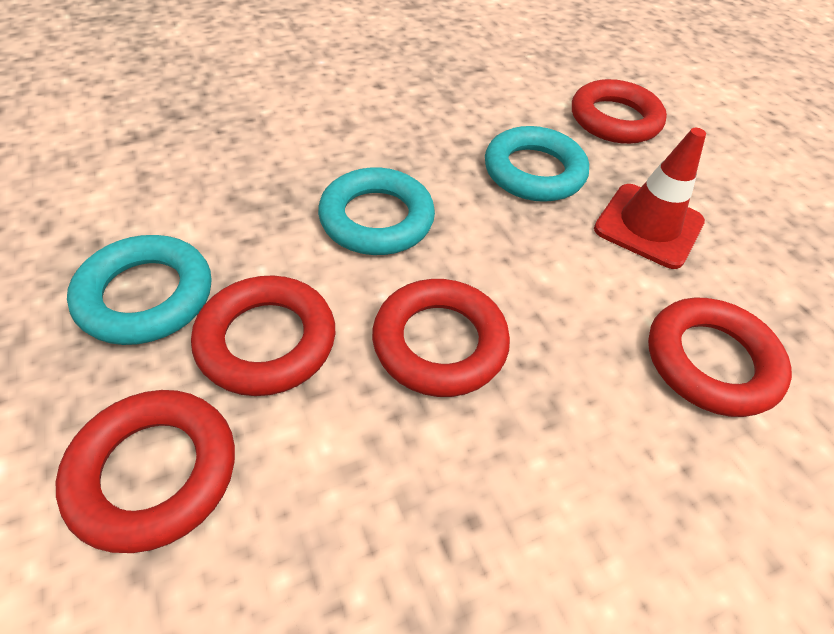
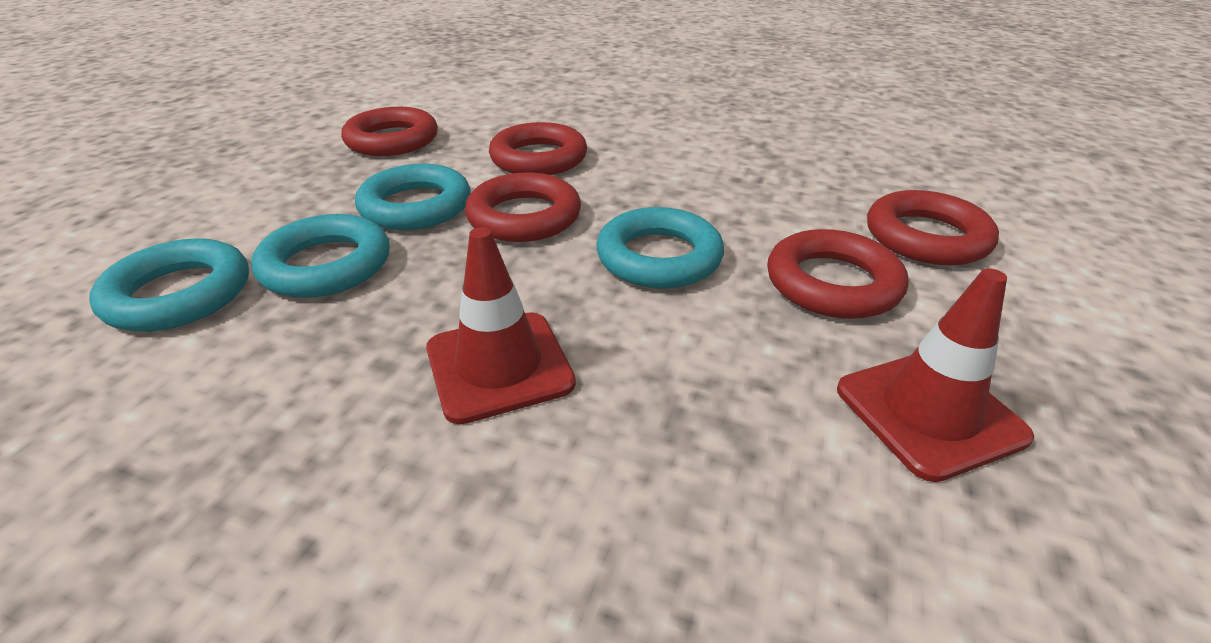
red traffic cone: [594,128,706,269] = 1 -> [426,227,576,424] [837,268,1034,482] = 2
turquoise ring: [67,235,212,345] [318,168,435,255] [485,126,589,202] = 3 -> [89,238,249,332] [251,214,390,298] [355,164,471,230] [596,207,724,289] = 4

